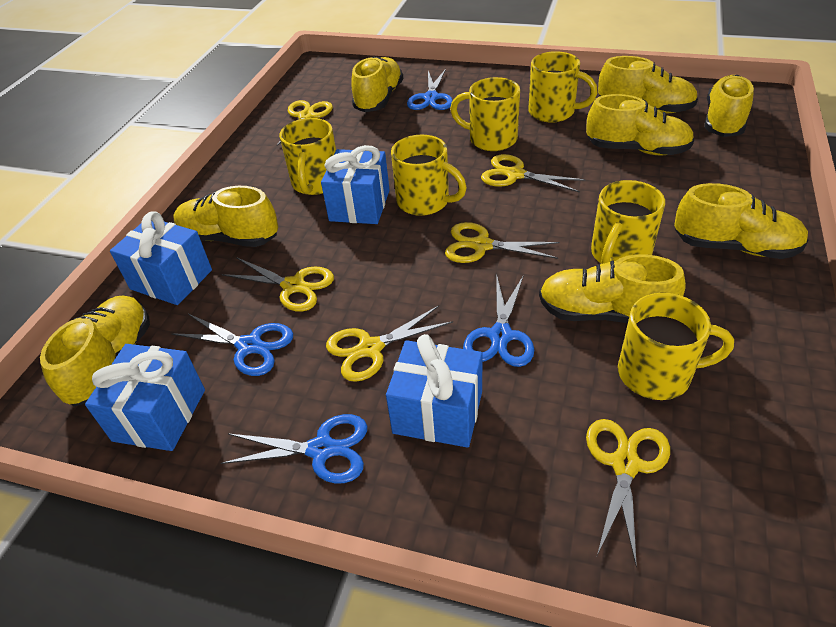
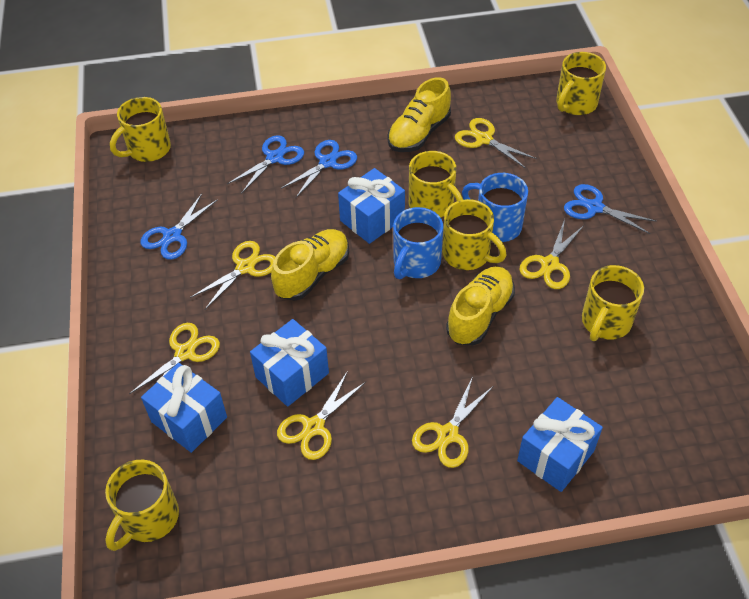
blue mug: none = 0 -> [393,207,443,279] [462,173,528,242] = 2
yellow shoe: [40,295,150,407] [173,186,278,247] [352,57,403,112] [539,254,686,323] [586,94,694,155] [598,56,698,113] [674,183,809,259] [705,75,754,137] = 8 -> [271,229,349,301] [387,77,451,152] [446,266,515,345] = 3

